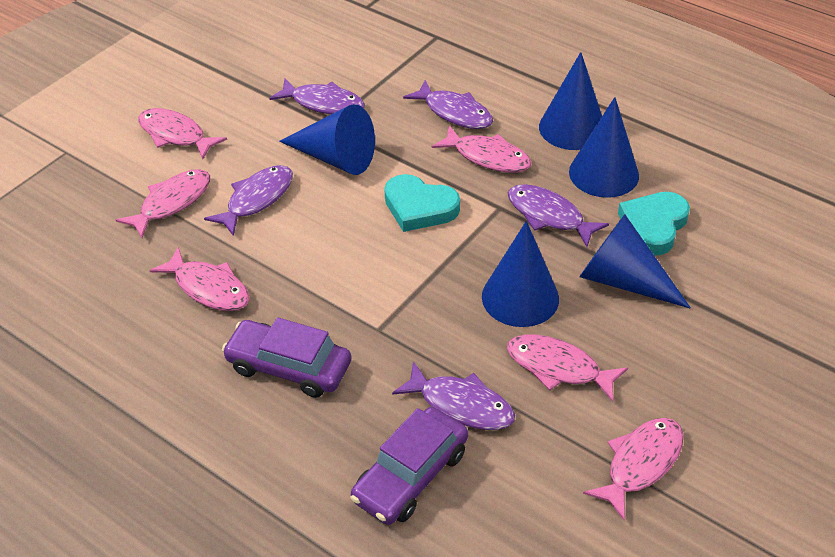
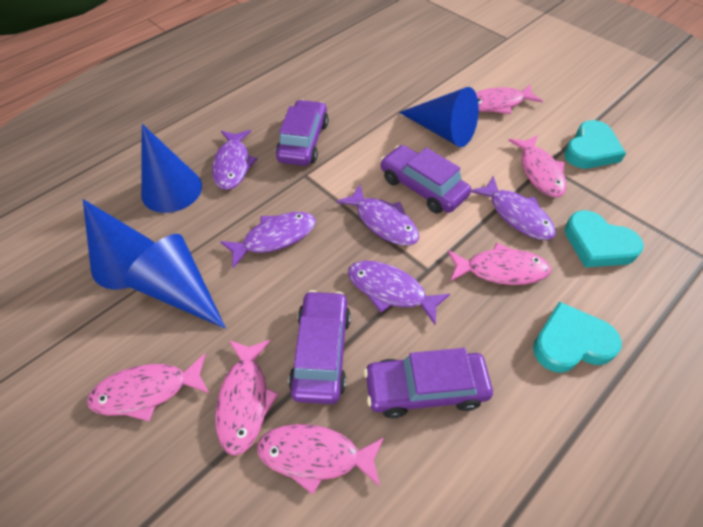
blue cone: [279,104,375,175] [482,221,559,327] [539,52,602,150] [569,97,639,198] [579,214,691,309] = 5 -> [83,199,154,290] [124,234,226,329] [141,124,202,213] [399,87,479,147] = 4
purple car: [222,317,351,398] [350,407,468,525] = 2 -> [276,100,328,166] [289,290,351,404] [364,348,493,418] [380,145,471,214] = 4
turquoise heart: [384,174,460,232] [618,192,690,256] = 2 -> [533,302,622,373] [564,120,626,169] [564,210,644,267] = 3

